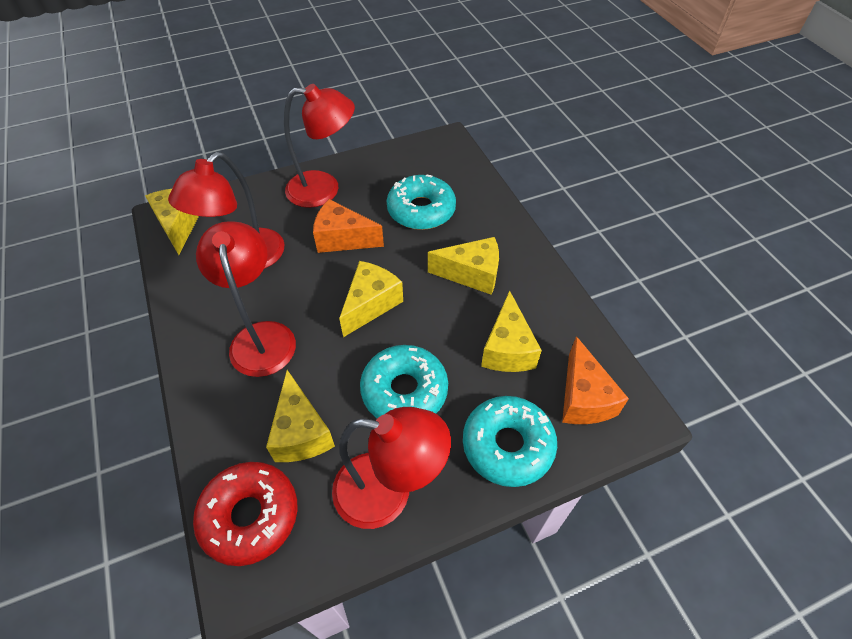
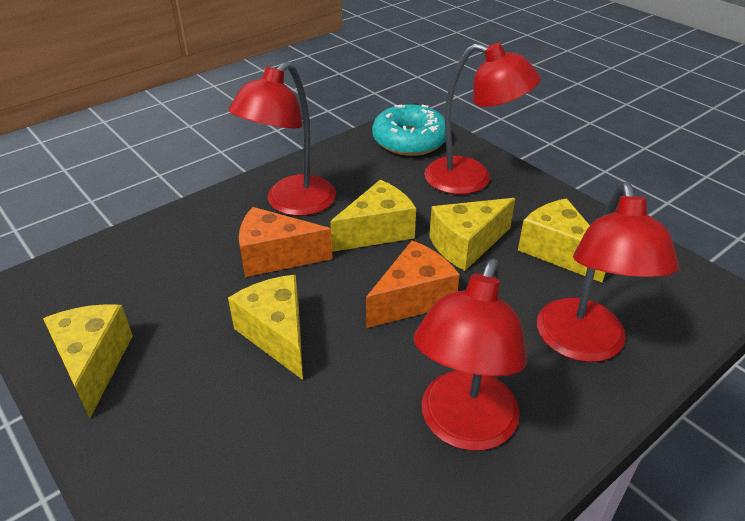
red donut: [193,462,298,566] = 1 -> none = 0
turquoise donut: [360,345,448,419] [387,174,456,230] [463,396,557,487] = 3 -> [372,104,446,156] = 1

